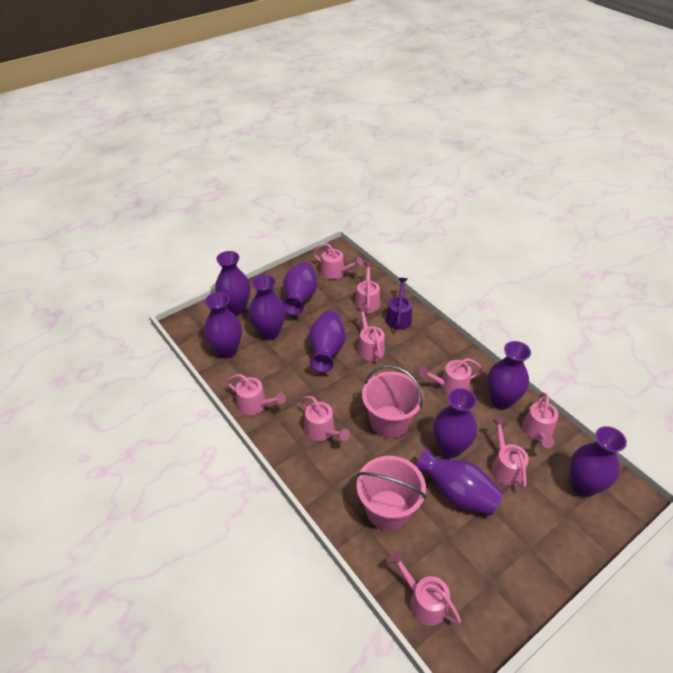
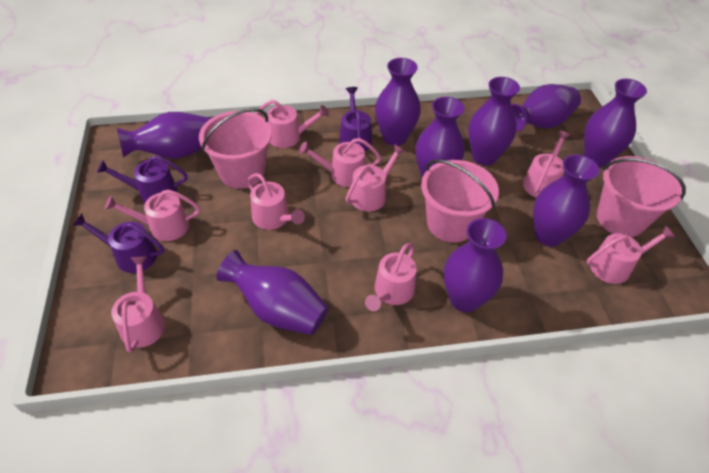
pink bucket: [357,456,426,531] [362,365,424,438] = 2 -> [199,108,272,189] [421,159,499,243] [597,156,686,237] = 3
purple watering can: [386,278,412,330] = 1 -> [72,214,164,273] [97,156,188,203] [339,87,372,152] = 3

